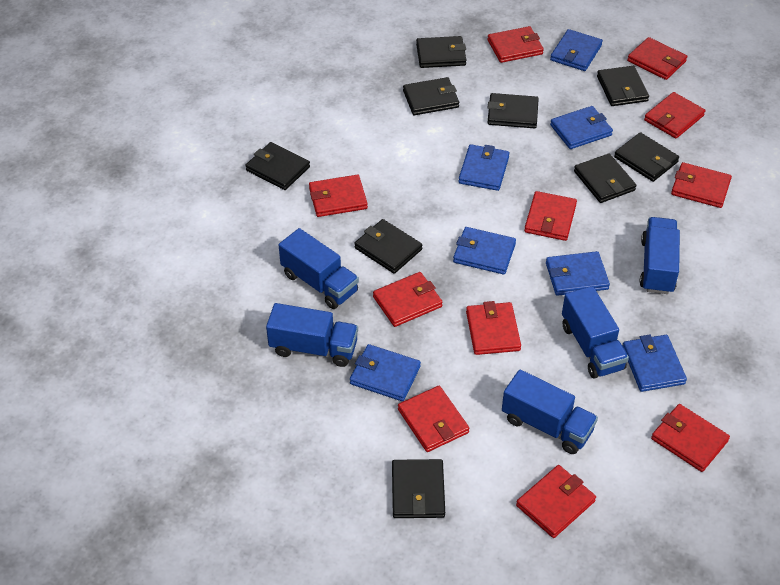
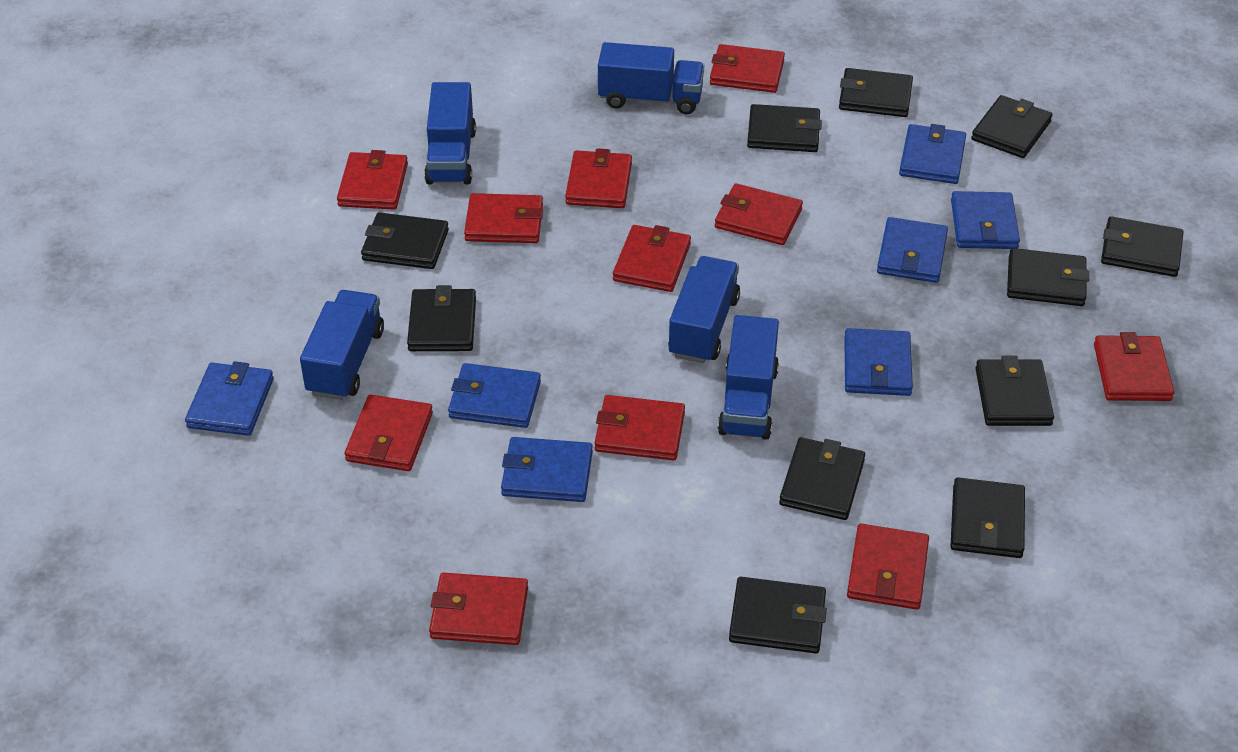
black wallet: [245,142,310,190] [354,219,422,274] [392,459,445,518] [403,77,459,115] [416,36,466,68] [487,93,539,128] [574,153,637,203] [597,66,649,106] [614,132,679,182] = 9 -> [361,212,449,269] [407,285,476,351] [729,577,827,653] [747,104,822,152] [779,437,865,520] [839,68,913,117] [950,477,1025,558] [971,95,1052,158] [975,356,1054,426] [1007,248,1089,306] [1101,216,1183,277] = 11

